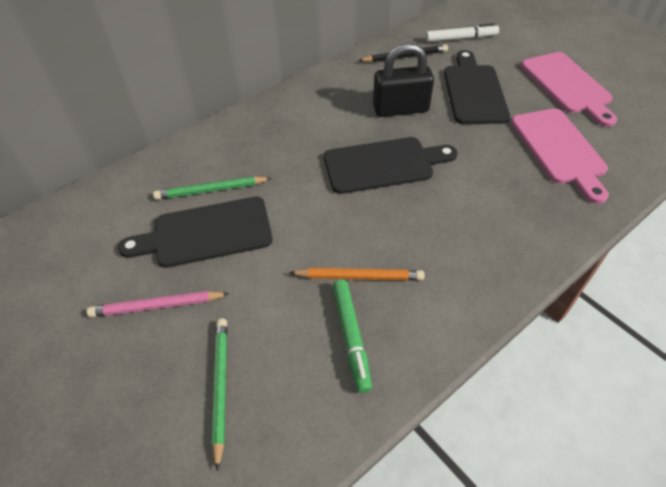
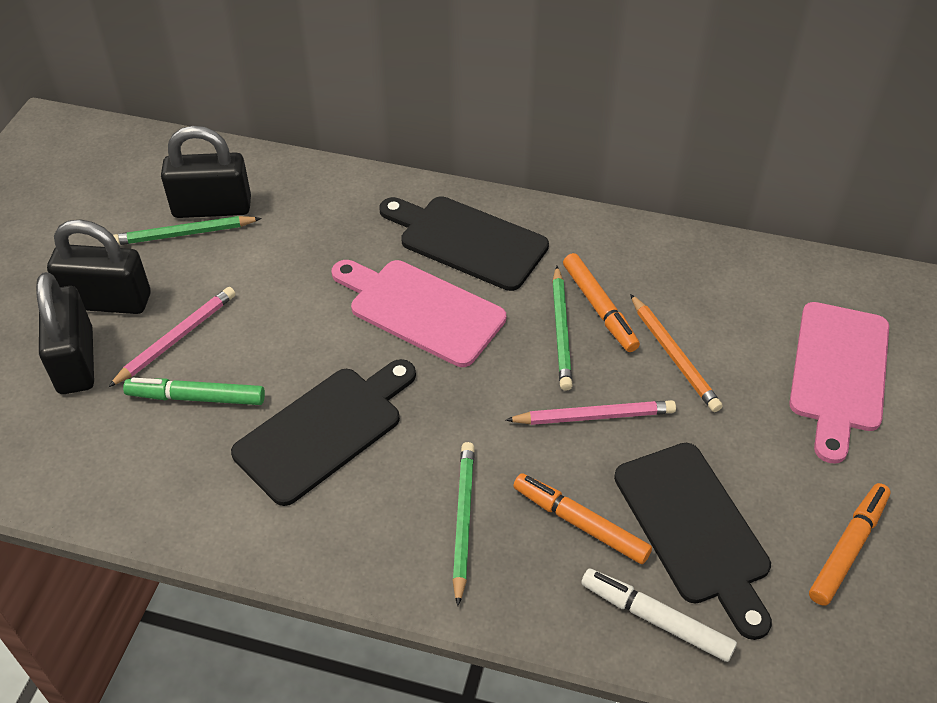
black padlock: [373,43,434,117] = 1 -> [36,272,94,394] [47,219,151,314] [161,126,251,218] = 3
black pencil: [358,44,448,62] = 1 -> none = 0
green pencil: [153,176,272,200] [212,319,227,472] = 2 -> [113,216,262,245] [452,442,475,606] [552,266,573,391] = 3
orange marker: none = 0 -> [513,473,652,564] [563,253,640,352] [809,483,890,606] = 3
pink pencil: [87,291,230,317] = 1 -> [108,287,235,387] [506,400,676,425] = 2

